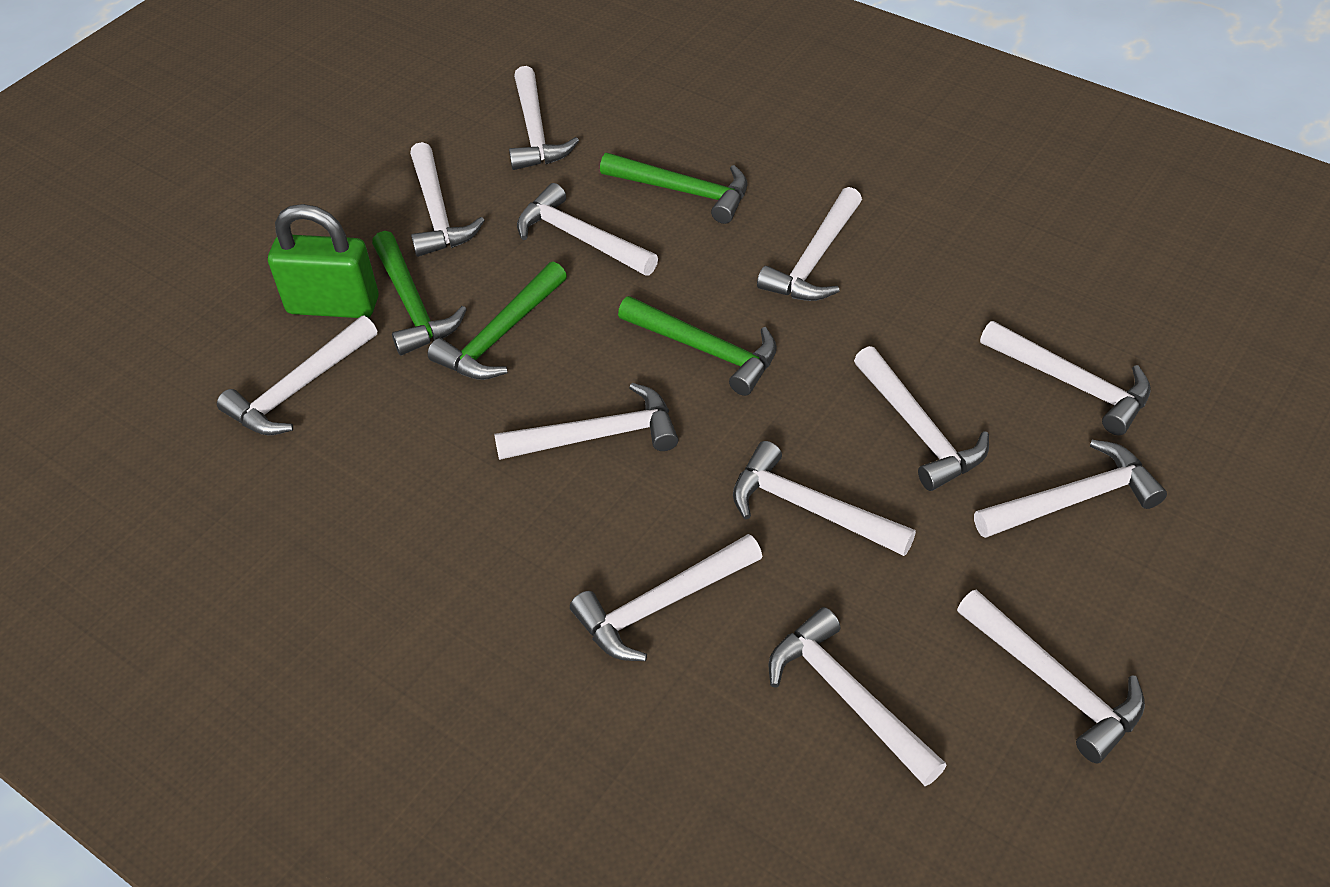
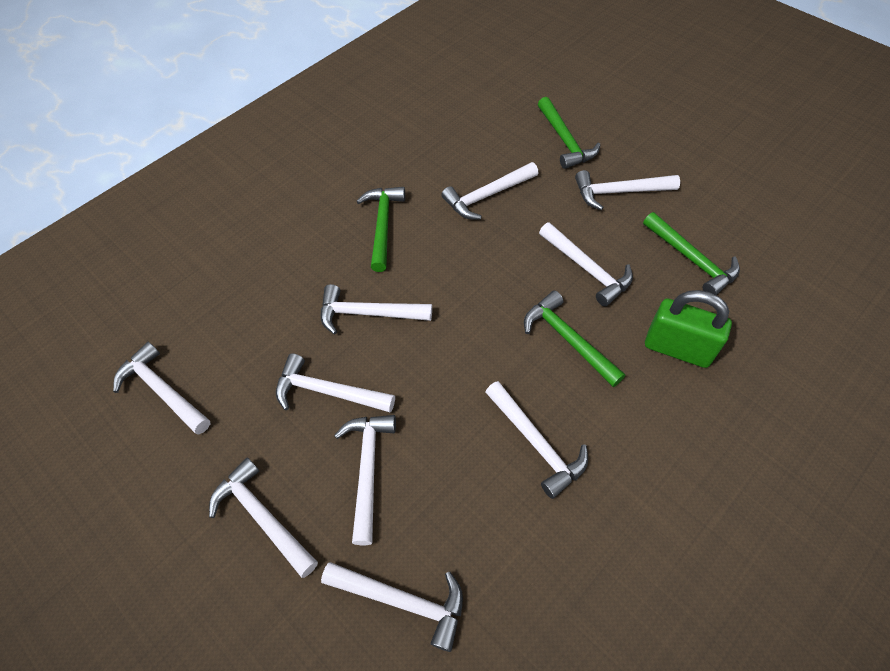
white hammer: [217,316,377,435] [410,142,485,257] [494,383,679,460] [509,66,579,170] [517,183,658,276] [570,534,762,661] [733,441,916,556] [757,187,862,301] [769,607,946,786] [854,346,989,491] [957,590,1145,764] [974,440,1167,538] [980,321,1151,435] = 13 -> [113,342,210,435] [209,457,318,578] [276,353,395,413] [321,284,432,334] [321,562,463,652] [334,415,396,545] [441,162,538,219] [486,381,588,499] [539,222,633,306] [575,170,680,210] = 10

